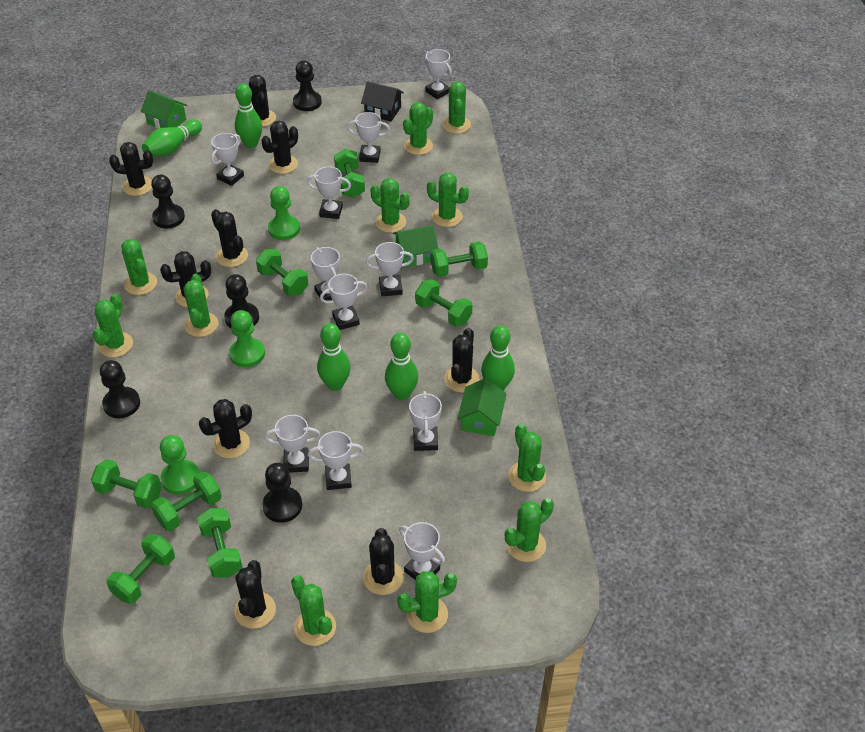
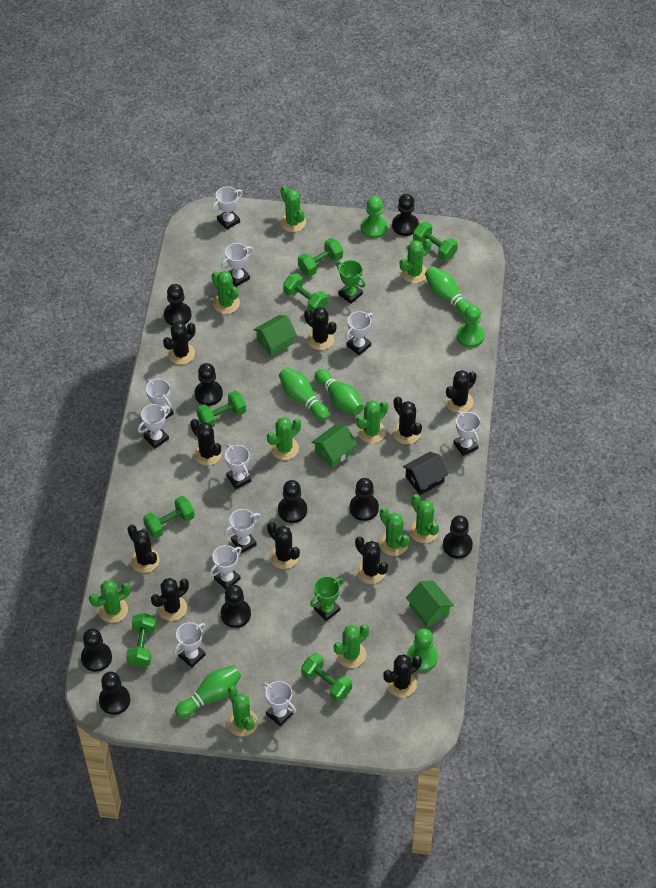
black cactus: [109,142,153,196] [160,251,211,308] [199,399,252,458] [211,209,248,267] [234,560,276,629] [249,75,276,127] [261,121,298,174] [363,528,404,595] [444,328,479,393] = 9 -> [127,525,160,573] [151,578,189,621] [163,321,195,365] [190,419,222,466] [267,522,300,569] [304,307,337,350] [355,537,388,584] [383,654,422,697] [393,396,422,444] [446,370,477,413] = 10
black pawn: [100,360,140,418] [151,175,185,228] [224,274,259,328] [262,463,302,523] [293,61,322,111] = 5 -> [81,629,112,672] [99,672,130,715] [164,284,191,325] [195,363,223,406] [221,585,251,628] [278,480,307,523] [350,478,379,521] [392,194,419,236] [443,515,473,559] = 9
green bowling pin: [142,119,202,156] [235,84,262,148] [317,323,351,391] [385,333,418,400] [481,325,515,390] = 5 -> [175,665,241,719] [279,367,329,421] [315,369,363,415] [425,266,471,317] = 4
green cactus: [93,294,133,357] [121,239,157,295] [183,274,219,337] [291,576,336,646] [370,178,410,233] [397,571,457,633] [403,102,433,155] [427,173,469,227] [443,81,471,134] [505,498,554,562] [508,424,546,492] = 11 -> [89,580,131,623] [212,271,240,314] [227,686,258,737] [267,417,301,460] [280,186,306,232] [334,625,369,668] [356,400,388,443] [379,508,410,556] [400,239,432,283] [409,494,439,543] = 10
green dumbbell: [91,459,162,508] [107,534,175,604] [151,471,222,531] [197,508,242,577] [256,249,308,296] [334,149,365,198] [415,279,472,327] [431,241,488,277] = 8 -> [126,613,157,668] [143,496,195,538] [197,391,246,427] [283,273,327,313] [298,238,343,276] [301,653,352,702] [413,221,458,261] = 7
green trophy: none = 0 -> [310,576,343,621] [336,260,365,304] = 2

